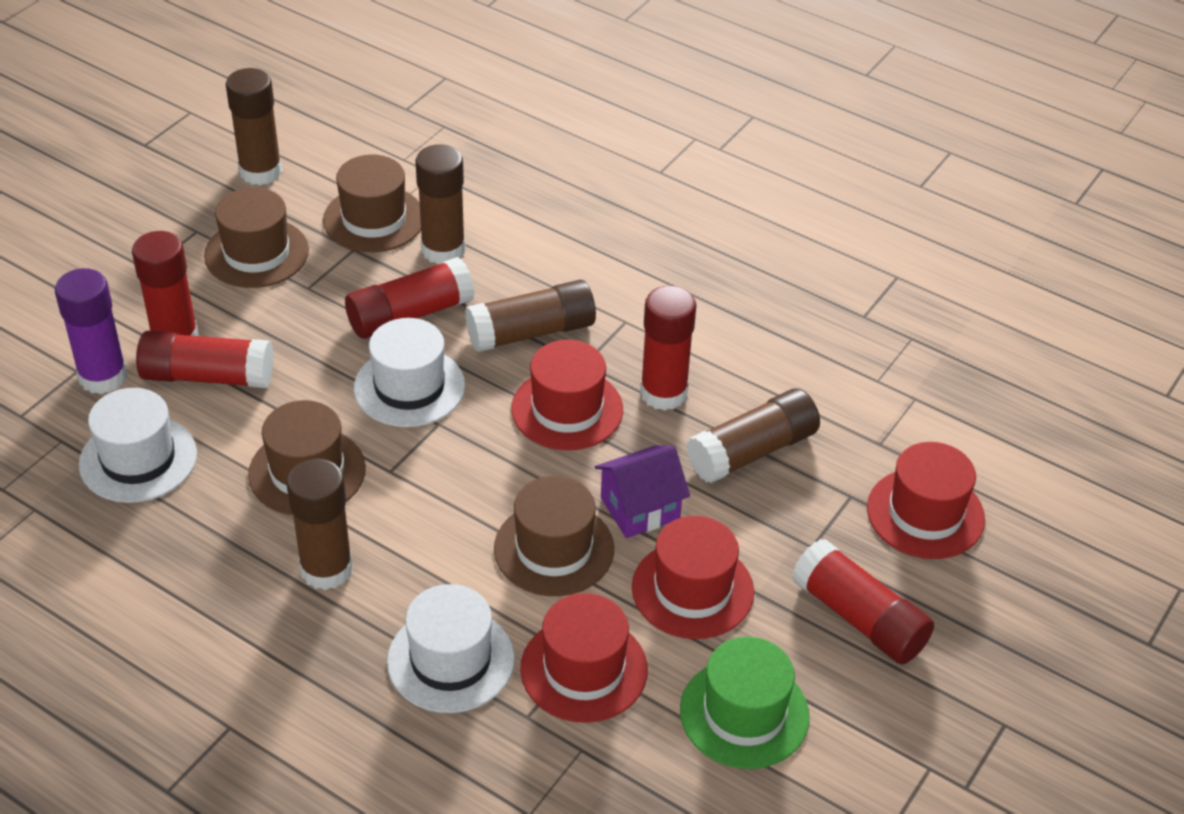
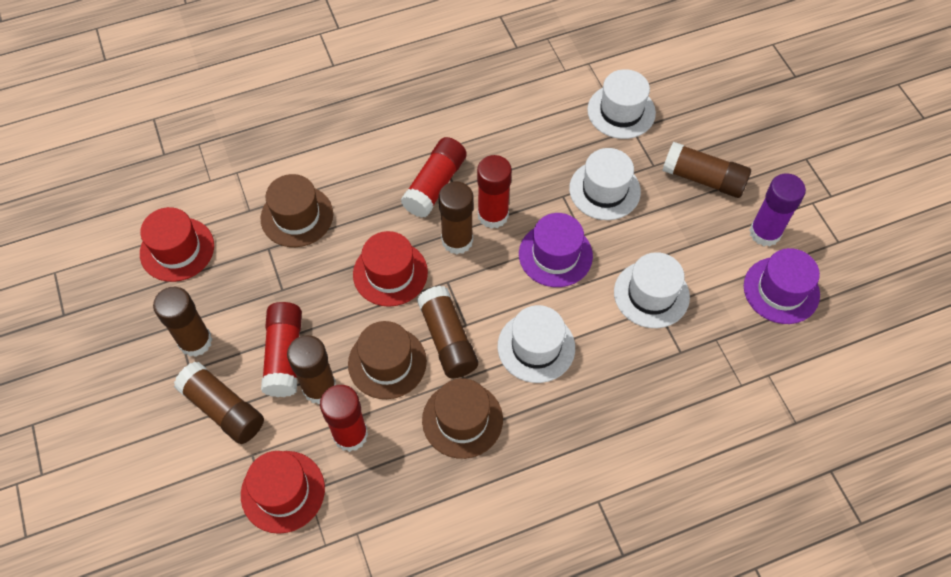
brown glue stick: [226,68,282,185] [287,458,353,590] [415,144,465,264] [465,280,596,352] [687,388,820,483] = 5 -> [153,287,212,357] [174,362,264,444] [287,335,336,404] [417,286,478,378] [439,182,474,254] [662,142,751,198] = 6
brown hat: [204,187,309,288] [248,400,366,515] [323,155,421,252] [494,476,614,596] = 4 -> [260,174,333,247] [348,321,427,399] [422,378,503,459] = 3
green hat: [680,637,810,769] = 1 -> none = 0
purple hat: none = 0 -> [519,213,593,287] [744,248,820,324] = 2
purple house: [595,445,690,538] = 1 -> none = 0
red glue stick: [132,231,199,336] [136,331,274,388] [345,257,475,339] [640,286,696,411] [792,539,934,664] = 5 -> [261,302,302,397] [320,385,368,452] [401,137,467,218] [477,155,512,229] = 4
red hat: [511,340,623,450] [520,593,648,723] [632,516,754,639] [867,442,985,559] = 4 -> [140,207,214,282] [241,451,325,534] [353,231,428,307] = 3
white hat: [79,388,197,503] [354,318,465,427] [387,584,515,713] = 3 -> [498,305,575,383] [569,148,641,220] [587,69,656,139] [614,252,690,328] = 4

